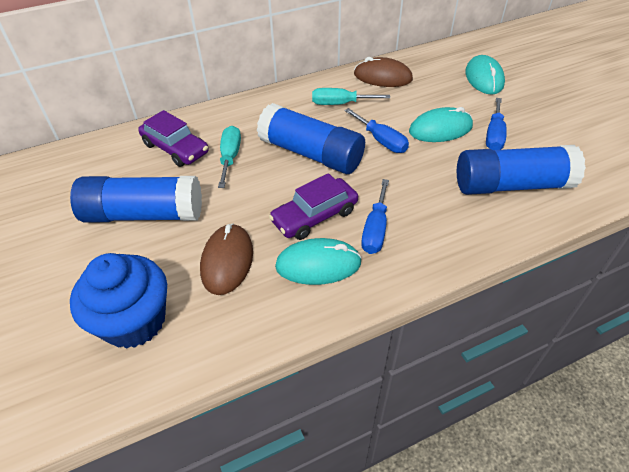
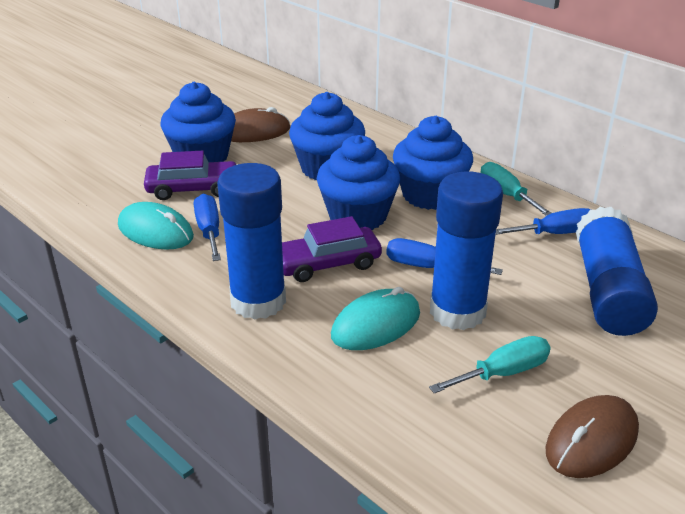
blue cupcake: [70,253,167,349] = 1 -> [161,82,236,162] [289,92,365,180] [317,135,400,230] [393,116,473,210] = 4
turquoise mouse: [275,238,362,285] [409,107,473,142] [465,55,505,95] = 3 -> [118,202,194,250] [331,287,420,350] = 2

